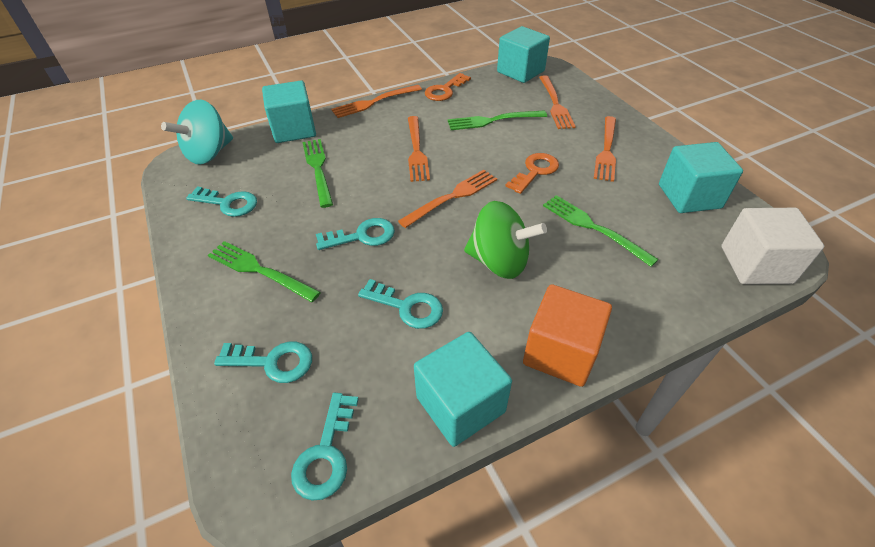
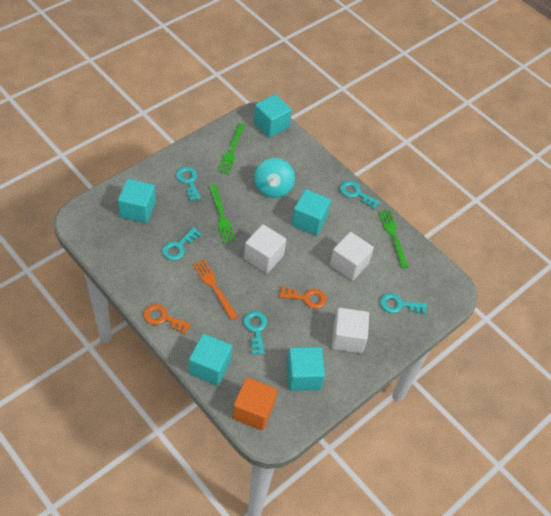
green fork: [208,241,321,302] [303,139,333,208] [448,111,547,130] [543,195,659,267] = 4 -> [209,185,235,243] [217,123,245,175] [378,210,409,268] = 3
green spinning top: [464,201,547,279] = 1 -> none = 0
orange fork: [331,85,422,118] [398,170,497,228] [408,116,430,182] [539,75,576,129] [594,116,616,182] = 5 -> [193,259,238,320] = 1
turquoise cube: [262,81,316,143] [414,332,512,447] [497,26,550,83] [659,142,743,213] = 4 -> [118,179,156,223] [189,334,232,385] [254,94,292,138] [287,347,325,391] [292,189,331,236] = 5
white cube: [721,208,825,284] = 1 -> [244,224,286,273] [330,232,374,281] [332,308,369,353] = 3

